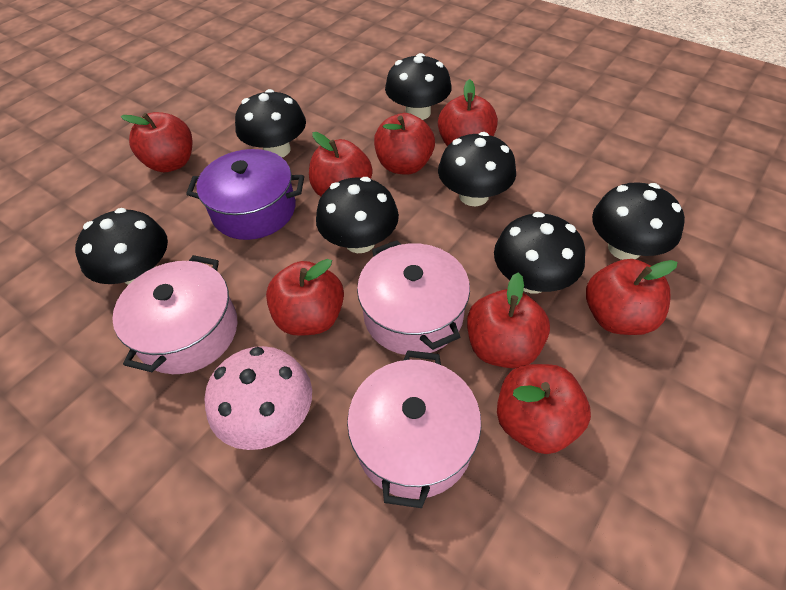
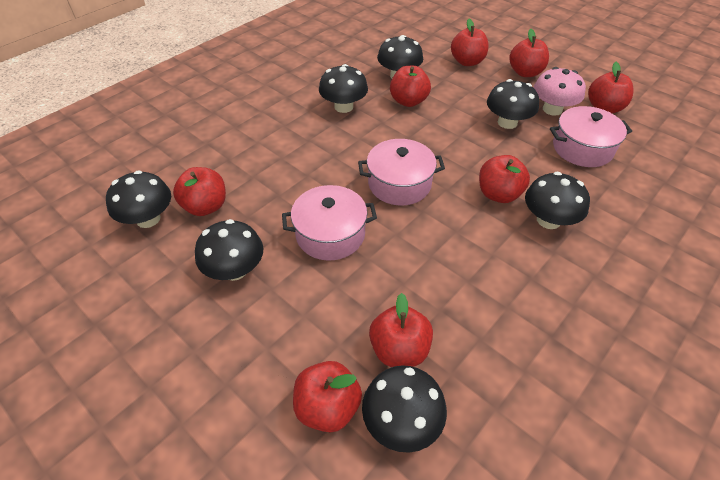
purple pot: [186,149,304,240] = 1 -> none = 0

